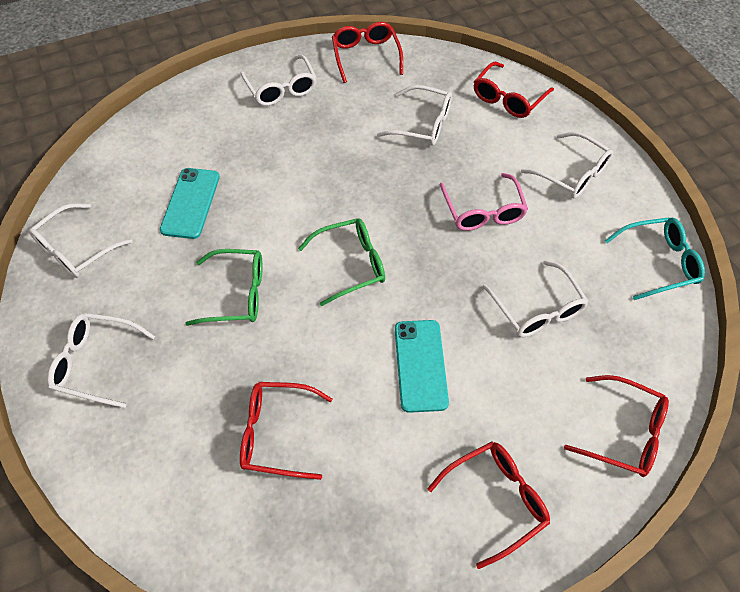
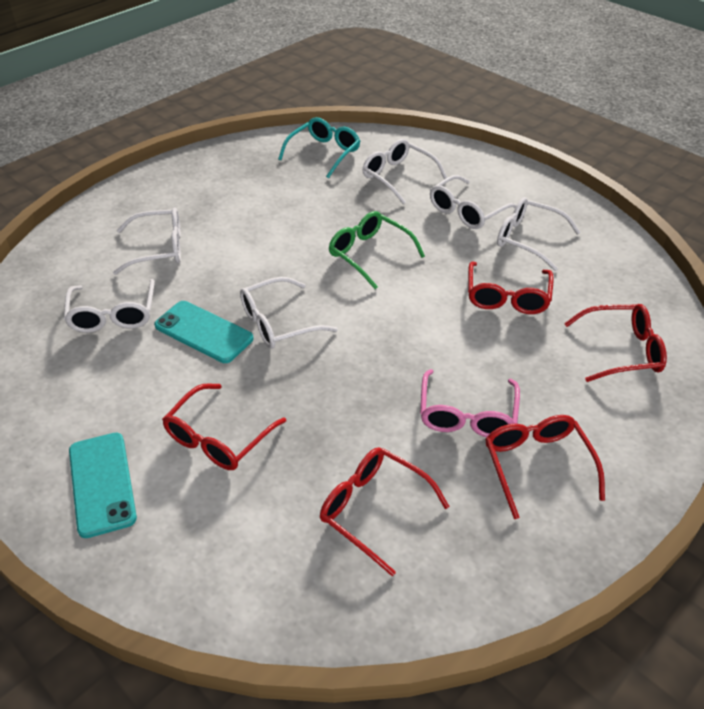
green glasses: [185,249,263,326] [298,218,385,307] = 2 -> [329,211,425,289] = 1

